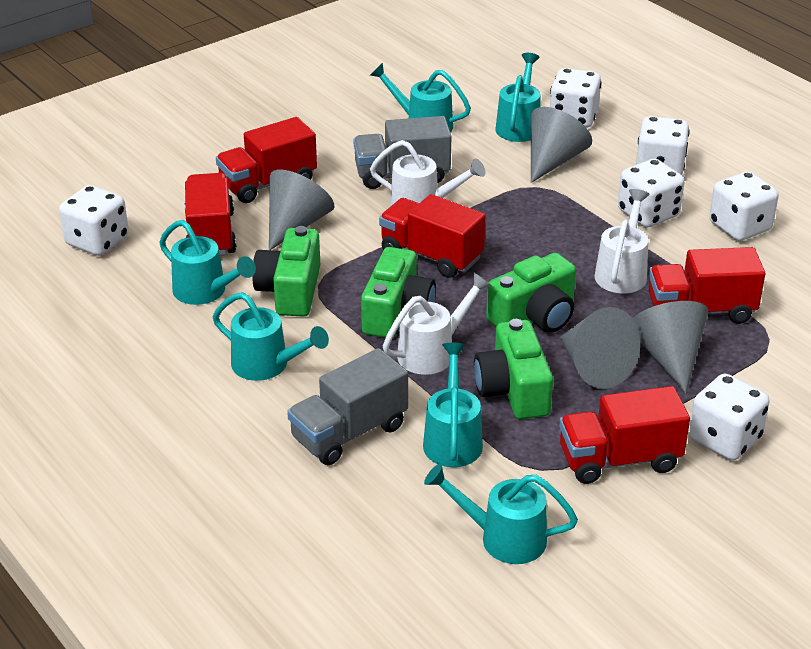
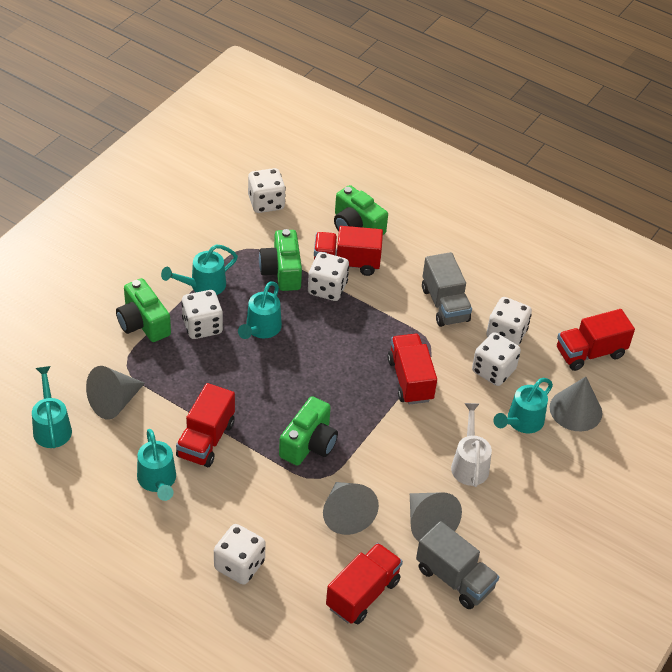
turquoise watering can: [159,220,256,305] [213,292,329,381] [370,63,471,132] [423,343,483,467] [424,464,578,564] [495,53,541,142] = 6 -> [32,366,72,448] [137,429,176,501] [161,244,238,295] [238,281,282,339] [494,378,553,433] = 5
white watering can: [370,140,486,206] [383,273,492,375] [594,189,650,293] = 3 -> [451,403,492,487] = 1

